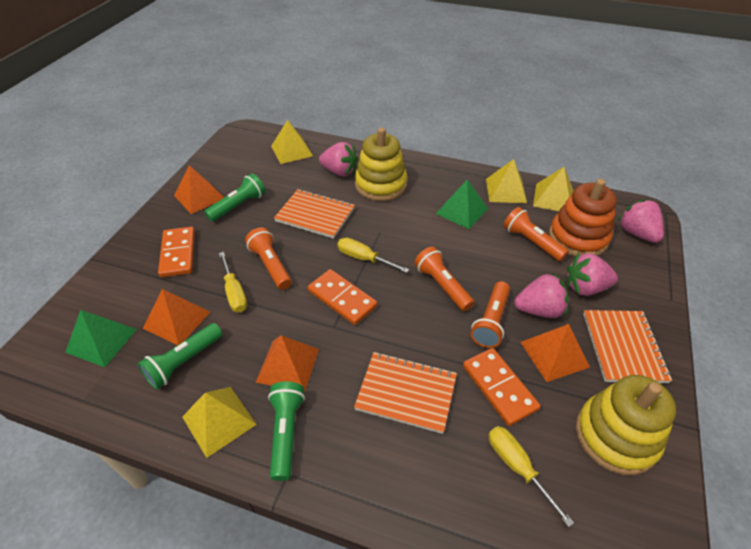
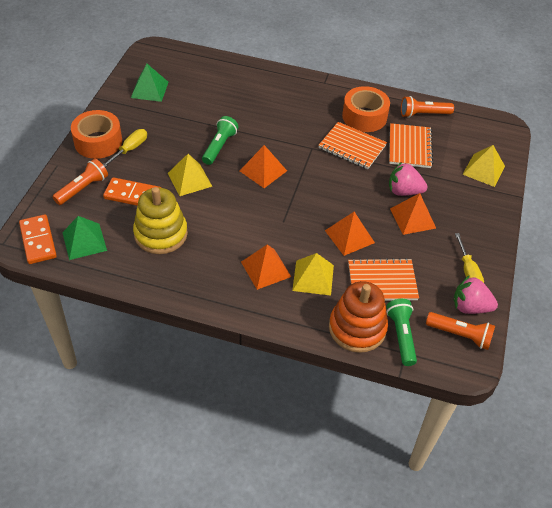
green flashlight: [138,323,223,389] [205,173,266,222] [268,381,305,481] = 3 -> [202,116,239,165] [386,299,417,366] = 2
orange domino: [158,227,195,277] [308,269,377,325] [463,348,540,426] = 3 -> [19,214,57,264] [103,177,161,206] = 2
orange flashlight: [245,227,292,290] [414,247,474,311] [471,281,510,348] [503,207,569,262] = 4 -> [52,158,108,205] [401,96,454,118] [426,312,495,350] = 3
orange tape: none = 0 -> [71,110,122,159] [342,86,390,132] = 2
pink strawberry: [319,142,358,177] [514,273,568,318] [567,253,618,296] [618,199,664,243] = 4 -> [389,162,428,196] [453,275,498,314] = 2
yellow pyramid: [182,387,257,458] [271,120,313,164] [486,159,527,203] [533,167,574,211] = 4 -> [168,154,213,196] [292,253,334,296] [462,145,505,187] = 3
yellow screwdriver: [219,252,247,312] [337,238,409,273] [489,426,574,527] = 3 -> [103,129,147,167] [455,233,484,283] = 2
yellow stacking toy: [355,127,407,201] [576,375,676,475] = 2 -> [133,187,188,254] = 1

